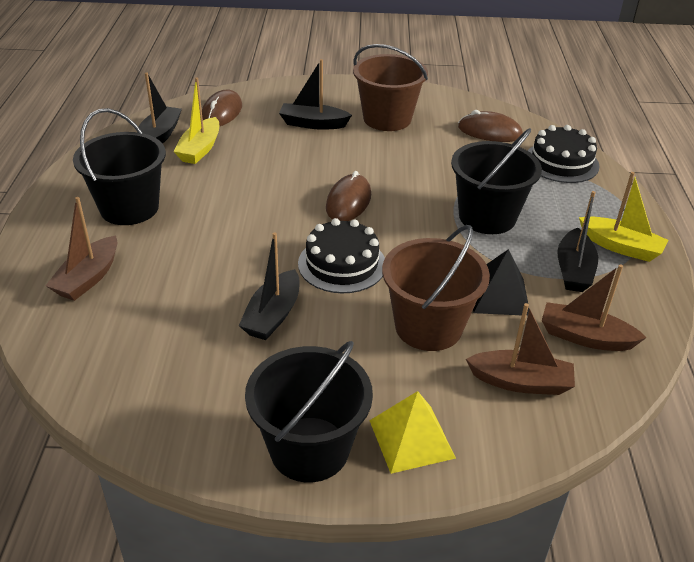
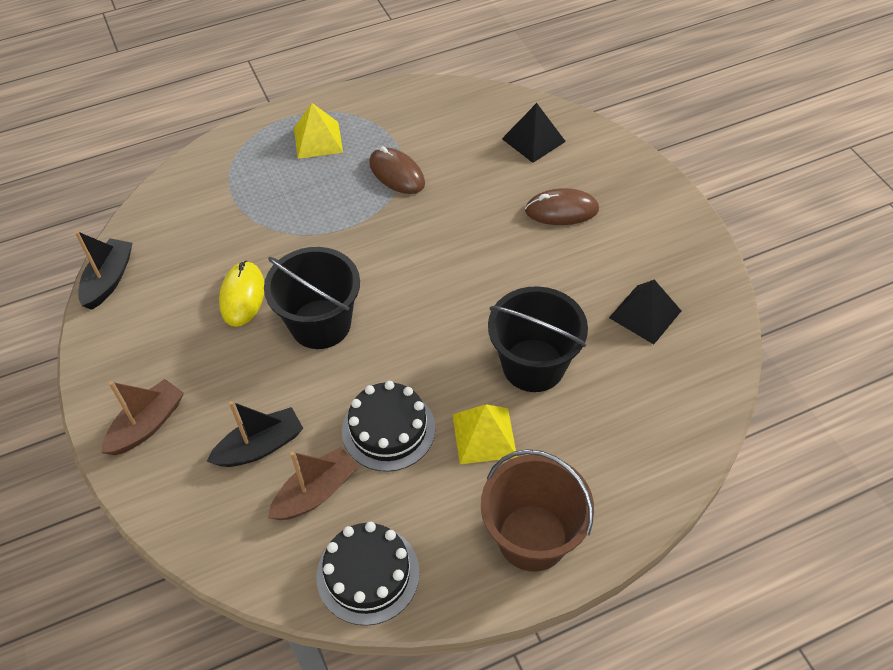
black boat: [139,72,182,144] [239,232,300,340] [279,59,352,130] [557,191,598,292] = 4 -> [75,231,132,310] [207,401,303,467] = 2
black bucket: [73,108,166,225] [245,341,373,482] [451,128,542,234] = 3 -> [264,247,360,349] [488,286,588,392] = 2
black pyramid: [473,249,529,316] = 1 -> [502,103,566,163] [609,280,681,344] = 2
brown boat: [46,197,118,301] [466,303,575,395] [542,264,647,351] = 3 -> [101,379,184,455] [268,447,359,520] = 2
brown bucket: [353,44,428,131] [382,225,490,351] = 2 -> [481,449,594,572] = 1
brown mouse: [202,89,242,127] [326,171,371,221] [458,110,523,142] = 3 -> [369,146,425,194] [525,188,599,225] = 2
yellow boat: [173,77,219,164] [579,172,669,262] = 2 -> none = 0
yellow mouse: none = 0 -> [219,261,264,327] = 1
yellow pyramid: [369,391,456,474] = 1 -> [294,103,343,159] [453,404,517,464] = 2

